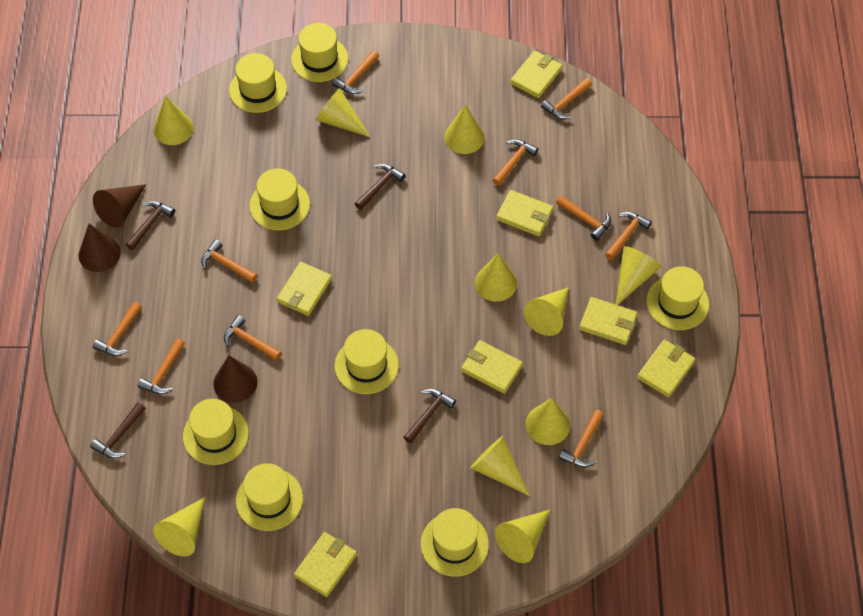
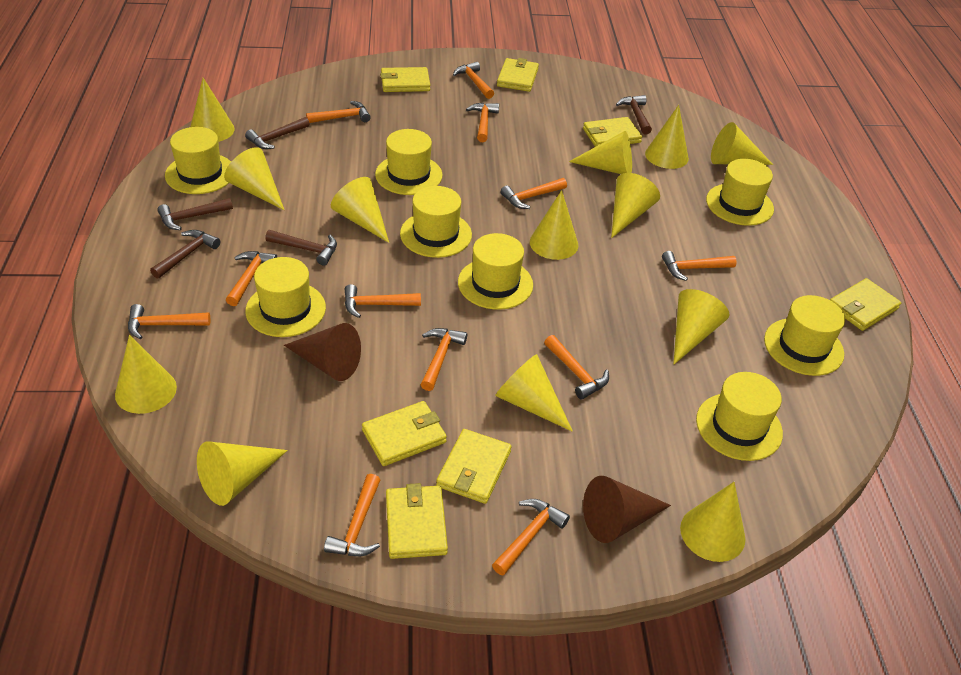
brown cone: [78,224,121,272] [93,184,146,228] [213,355,258,403] = 3 -> [284,323,361,381] [583,476,671,543] = 2
brown hammer: [90,402,146,459] [125,201,175,250] [355,164,406,210] [404,389,456,443] = 4 -> [150,230,220,279] [157,198,233,230] [245,117,310,149] [265,230,337,265] [616,95,652,135] = 5
orange hammer: [93,302,142,356] [138,338,185,394] [201,239,258,283] [224,315,282,361] [332,50,379,94] [492,139,539,186] [541,78,592,119] [556,195,611,241] [559,410,604,467] [605,211,652,260] = 10 -> [128,304,210,340] [226,251,277,306] [306,101,371,123] [324,474,380,556] [345,284,421,318] [420,328,467,391] [453,62,494,99] [466,103,499,142] [492,499,570,576] [501,178,567,209] [544,335,609,400] [662,251,737,281] = 12
yellow cone: [153,96,194,145] [153,497,205,557] [316,88,370,137] [444,105,484,154] [471,436,530,496] [475,253,517,302] [495,510,550,563] [524,287,569,336] [526,398,570,445] [615,246,661,305] = 10 -> [115,335,177,414] [190,78,235,142] [197,442,288,506] [224,147,284,210] [331,177,389,243] [495,354,573,432] [530,190,578,260] [569,131,632,174] [611,173,660,238] [645,105,689,169] [673,289,730,365] [680,482,745,562] [711,122,773,165] = 13

